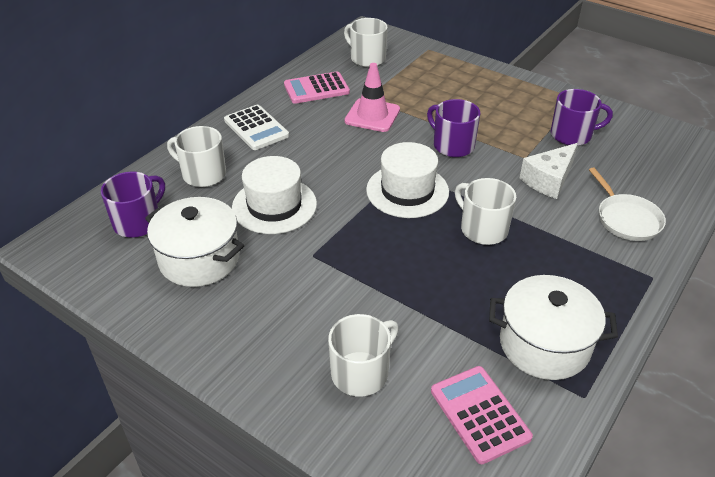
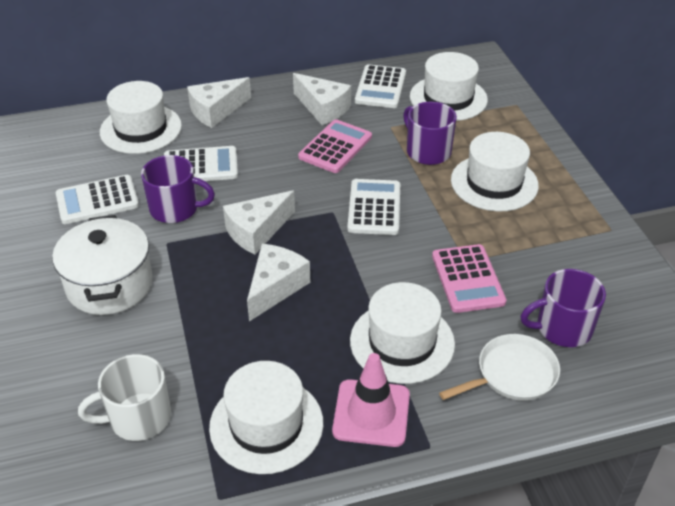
white calculator: [224,105,289,150] = 1 -> [56,175,139,224] [164,146,238,181] [347,179,400,235] [355,64,406,108] = 4
white cheese: [520,143,578,199] = 1 -> [187,77,251,128] [223,190,295,255] [247,244,310,321] [293,73,351,125] = 4
white hat: [232,156,317,234] [366,142,449,218] = 2 -> [100,81,182,154] [209,361,323,474] [350,282,455,384] [410,52,488,121] [451,132,539,212] = 5
white mug: [167,126,226,187] [328,314,399,397] [344,18,388,67] [455,178,516,245] = 4 -> [78,354,171,441] = 1
white pot: [145,197,244,287] [489,275,618,380] = 2 -> [52,215,153,315] = 1

